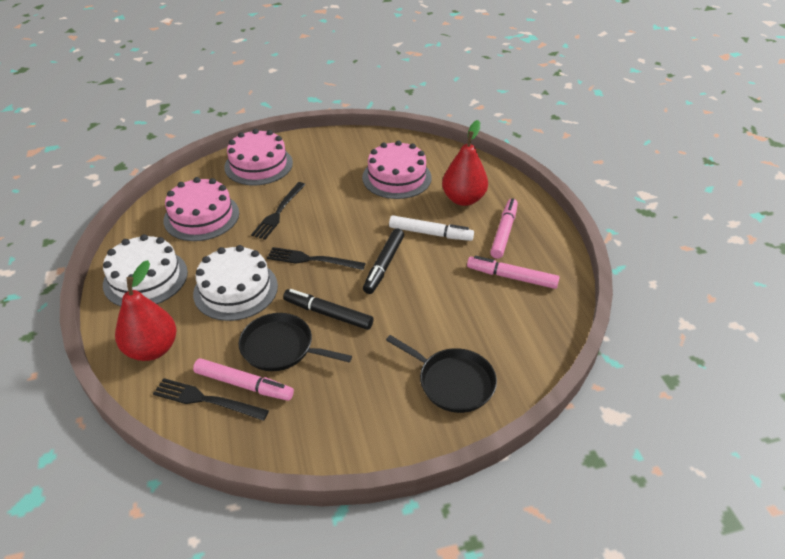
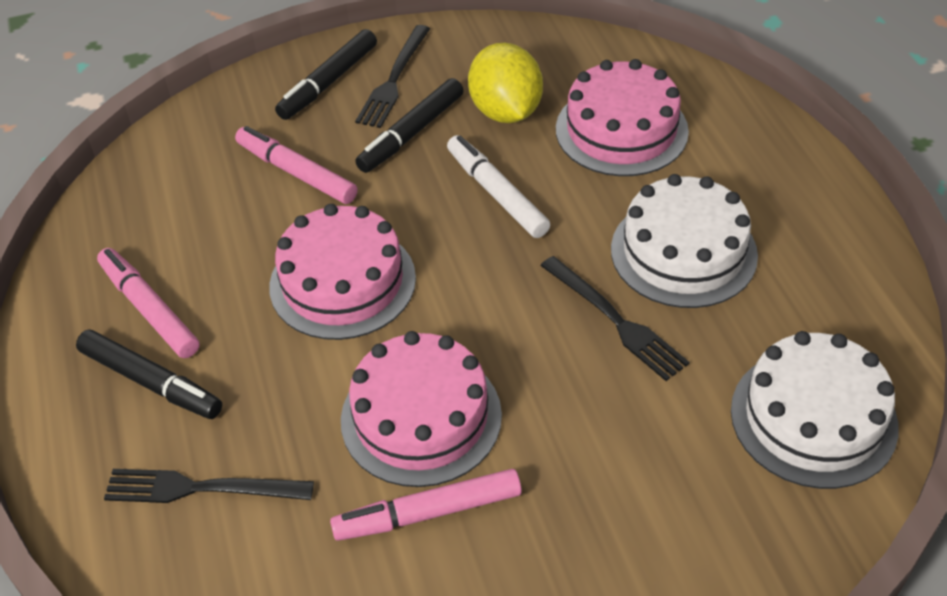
black marker: [283,289,373,330] [363,228,404,294] = 2 -> [76,330,222,419] [275,29,377,120] [355,78,464,173] = 3
black pan: [238,313,352,371] [386,335,497,413] = 2 -> none = 0
red pear: [115,260,177,361] [442,120,488,206] = 2 -> none = 0
yellow lemon: none = 0 -> [468,43,543,123] = 1

